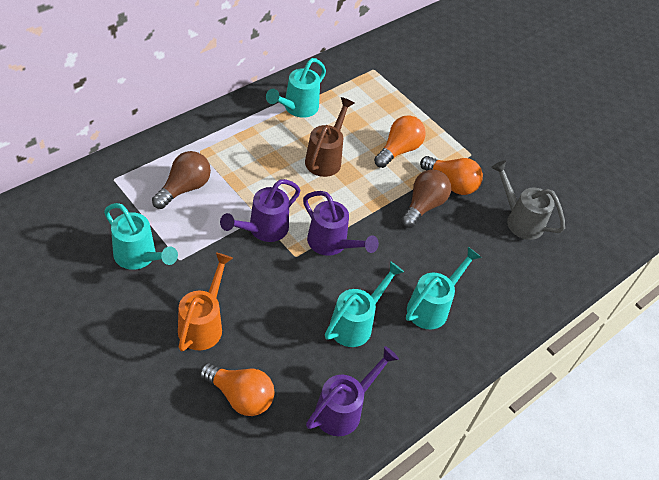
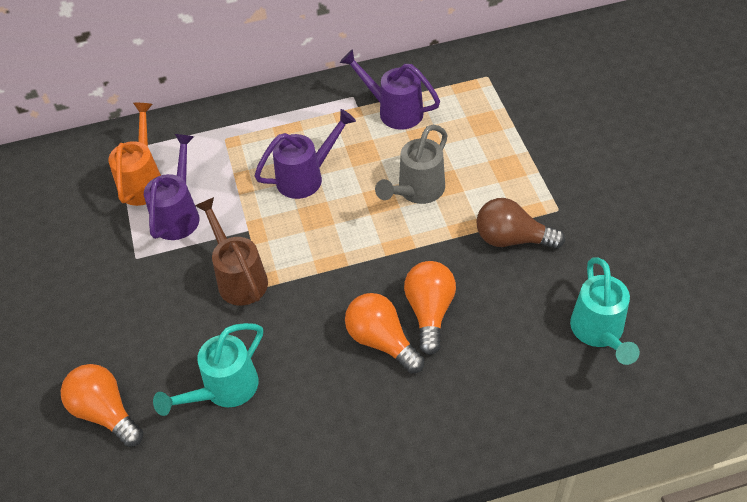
brown light bulb: [152,151,211,209] [401,170,451,228] = 2 -> [476,198,565,249] = 1
turquoise watering can: [104,203,178,270] [266,58,326,118] [325,261,404,347] [406,247,482,329] = 4 -> [153,323,263,416] [570,258,640,365] = 2

